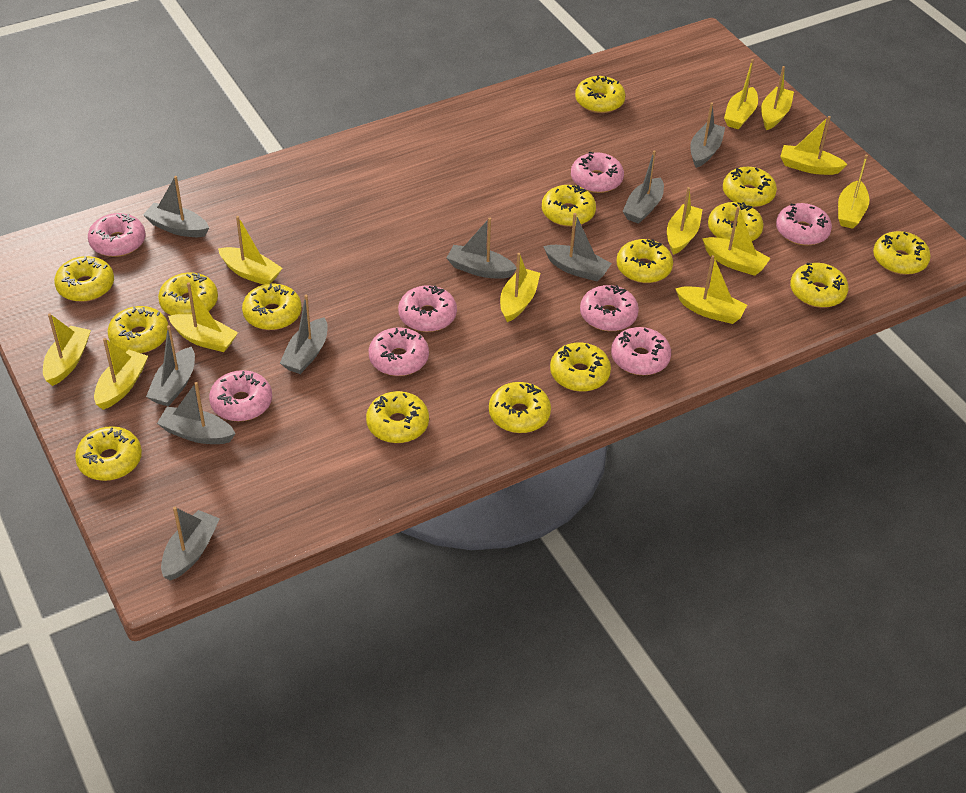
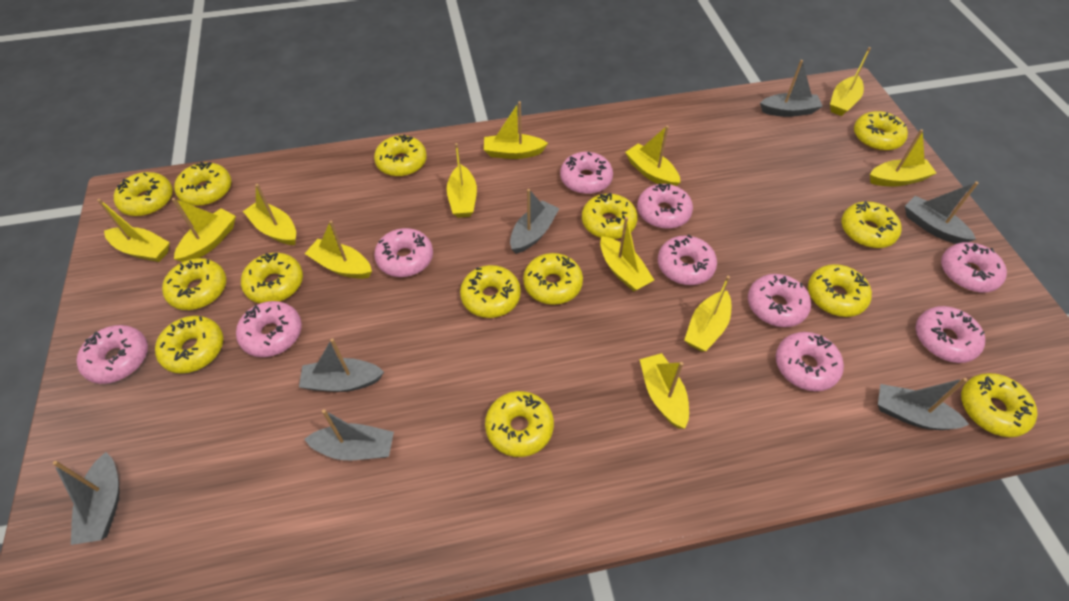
grey boat: [143,176,209,237] [146,325,195,407] [157,382,236,444] [161,507,220,581] [280,295,328,374] [447,218,516,279] [543,213,612,281] [622,150,664,224] [690,102,725,168] = 9 -> [53,452,119,545] [299,338,384,392] [304,409,394,460] [510,189,559,254] [760,60,823,117] [878,378,969,430] [905,182,978,244] = 7
pink donut: [88,213,145,257] [209,370,272,421] [369,327,429,376] [398,285,457,332] [571,151,624,193] [580,285,639,331] [611,327,671,375] [776,203,832,246] = 8 -> [76,325,148,384] [236,301,302,357] [374,228,433,277] [560,152,613,194] [637,183,693,229] [658,234,717,285] [748,274,811,327] [776,332,844,391] [916,306,985,363] [941,242,1007,293] = 10
yellow donut: [54,256,114,302] [75,426,142,481] [108,306,168,353] [158,273,218,315] [242,284,302,330] [366,391,429,443] [489,382,551,433] [542,185,596,227] [550,343,611,392] [575,76,626,113] [616,239,673,283] [708,202,764,241] [723,167,777,208] [790,263,849,308] [873,231,931,275] = 15 -> [114,172,173,216] [155,316,223,374] [162,258,226,310] [174,162,232,206] [241,253,303,303] [374,134,427,177] [460,265,521,318] [485,391,554,457] [523,253,583,305] [582,193,638,239] [808,264,872,317] [841,201,901,248] [854,111,908,151] [961,373,1038,437] = 14

